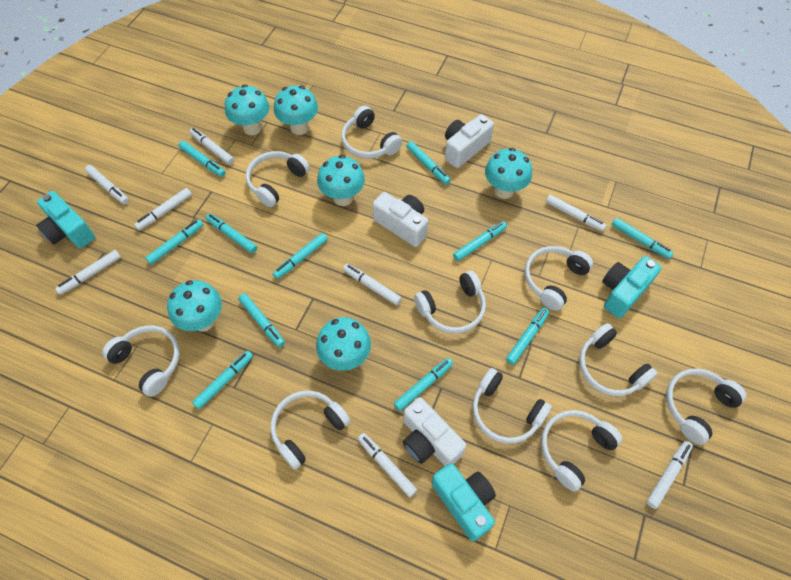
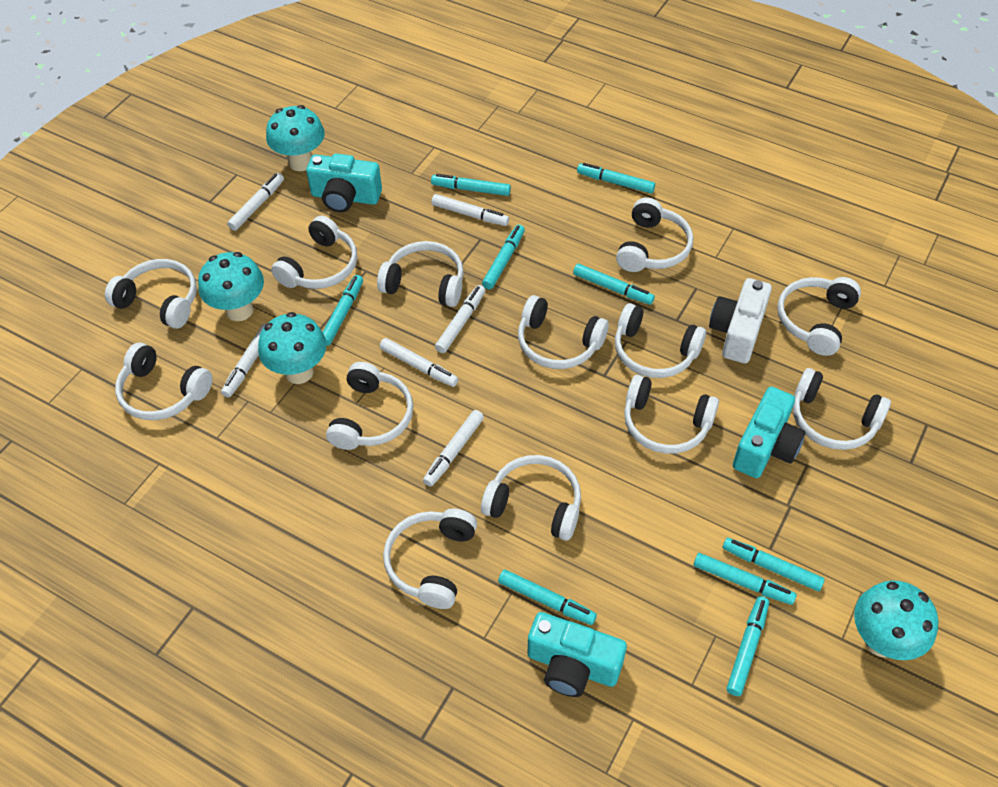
turquoise marker: [145,219,204,265] [178,141,226,177] [192,351,253,409] [206,213,257,253] [238,293,285,347] [273,233,328,279] [394,358,453,411] [406,141,451,185] [453,221,507,261] [506,307,550,365] [611,218,674,259] = 11 -> [323,275,363,346] [431,174,511,196] [482,225,525,289] [498,570,597,625] [573,264,655,305] [577,163,655,194] [694,553,797,605] [723,538,825,591] [727,596,769,696] = 9
turquoise mushroom: [167,280,222,332] [225,85,269,135] [274,86,318,135] [316,317,371,371] [317,155,365,206] [485,148,532,199] = 6 -> [198,252,264,321] [258,312,326,384] [266,105,325,171] [854,580,938,660] = 4
white camera: [373,192,428,247] [403,397,466,466] [445,114,494,168] = 3 -> [709,278,772,364] = 1
white headphones: [102,325,180,397] [246,151,310,207] [271,390,350,469] [341,106,402,158] [414,271,486,334] [473,368,552,443] [525,246,593,311] [541,410,622,492] [579,323,658,396] [666,368,746,445] = 10 -> [105,259,197,329] [115,343,213,420] [271,216,357,289] [326,362,413,450] [377,241,464,307] [383,509,477,609] [481,455,581,541] [518,295,609,369] [615,303,706,378] [616,197,693,272] [624,375,719,454] [777,277,861,356] [793,368,891,450] = 13
white marker: [55,250,121,295] [85,165,129,204] [134,188,192,230] [189,128,234,165] [343,264,402,305] [358,433,417,497] [546,195,606,232] [646,441,693,509] = 8 -> [221,323,266,398] [227,173,284,231] [380,338,459,387] [423,410,484,487] [432,194,509,226] [435,285,485,353] = 6

